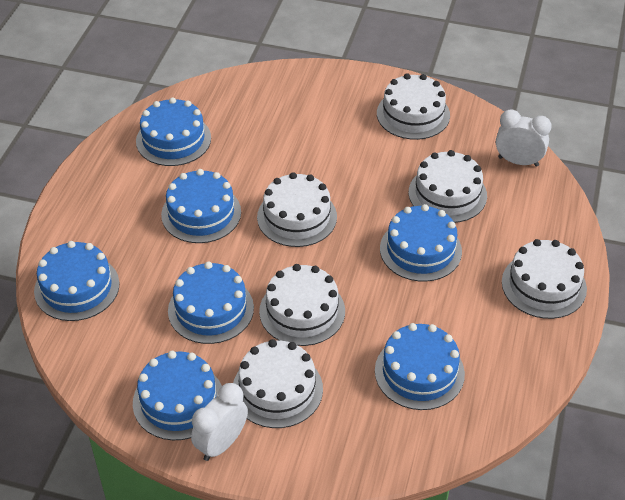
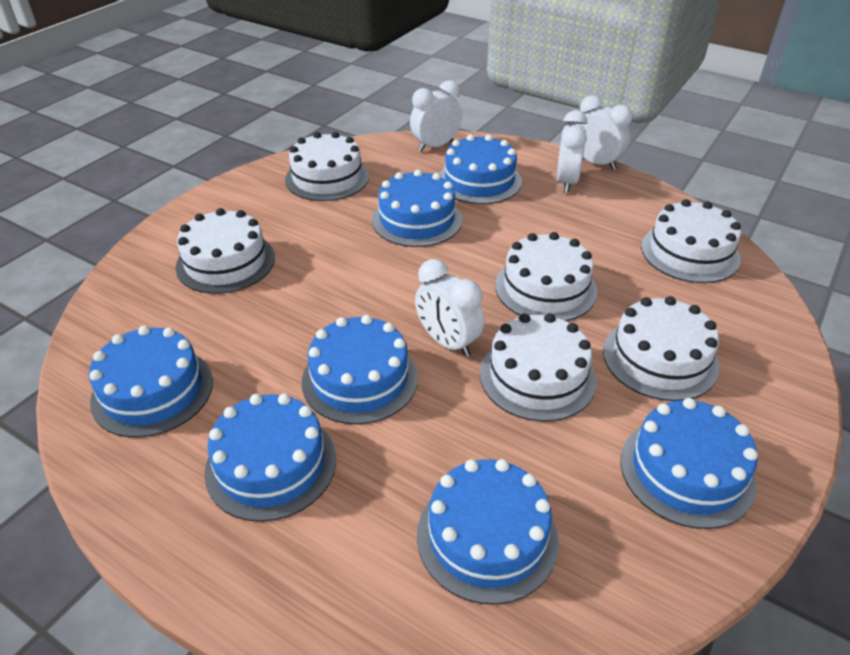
white clock: [191,383,248,461] [496,109,552,167] = 2 -> [410,80,462,152] [415,259,484,357] [557,110,587,193] [576,95,633,170] = 4

